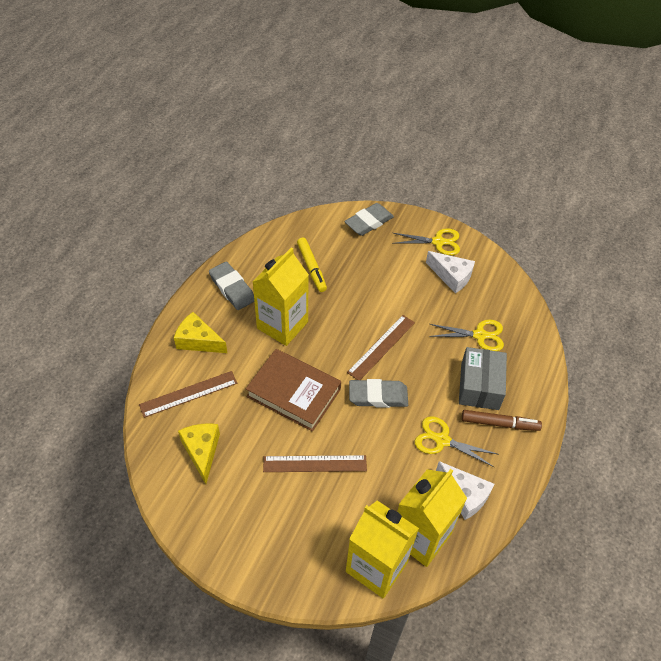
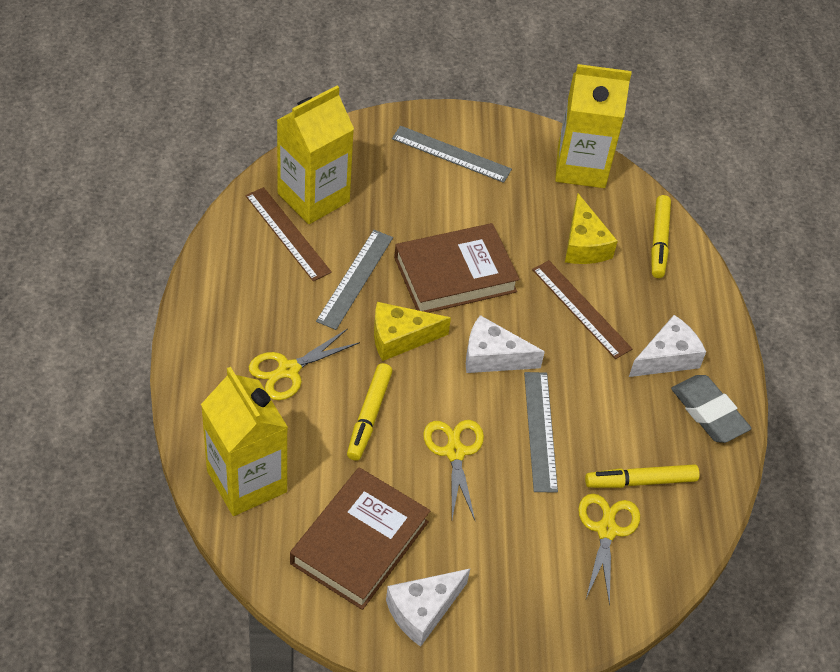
brown book: [246,349,341,432] = 1 -> [290,467,430,610] [394,223,520,313] = 2
brown marker: [462,410,542,431] = 1 -> none = 0
brown ruler: [139,371,237,418] [263,455,367,472] [347,315,415,380] = 3 -> [245,187,332,281] [532,260,632,359] = 2
grey box: [459,347,507,410] = 1 -> none = 0
grey eraser: [209,262,254,310] [344,203,394,236] [349,379,408,408] = 3 -> [671,375,752,443] = 1
grey ruler: none = 0 -> [316,230,393,330] [392,126,512,183] [524,372,558,493] = 3
white cheese: [426,251,475,294] [436,461,494,520] = 2 -> [386,569,470,647] [466,315,545,373] [629,315,706,377] = 3
yellow marker: [297,237,327,292] = 1 -> [347,363,393,461] [585,464,700,488] [651,195,671,278] = 3

